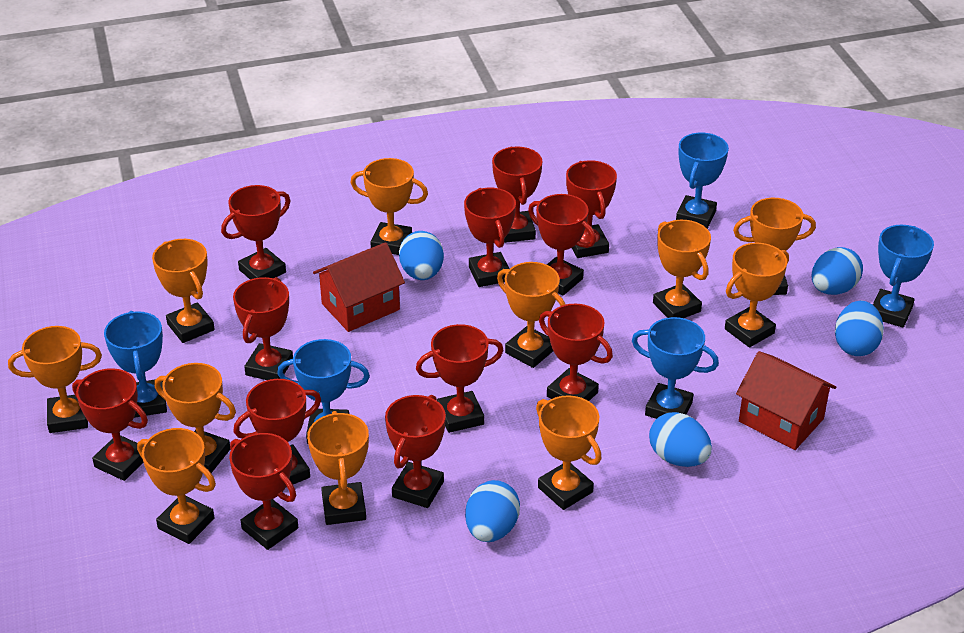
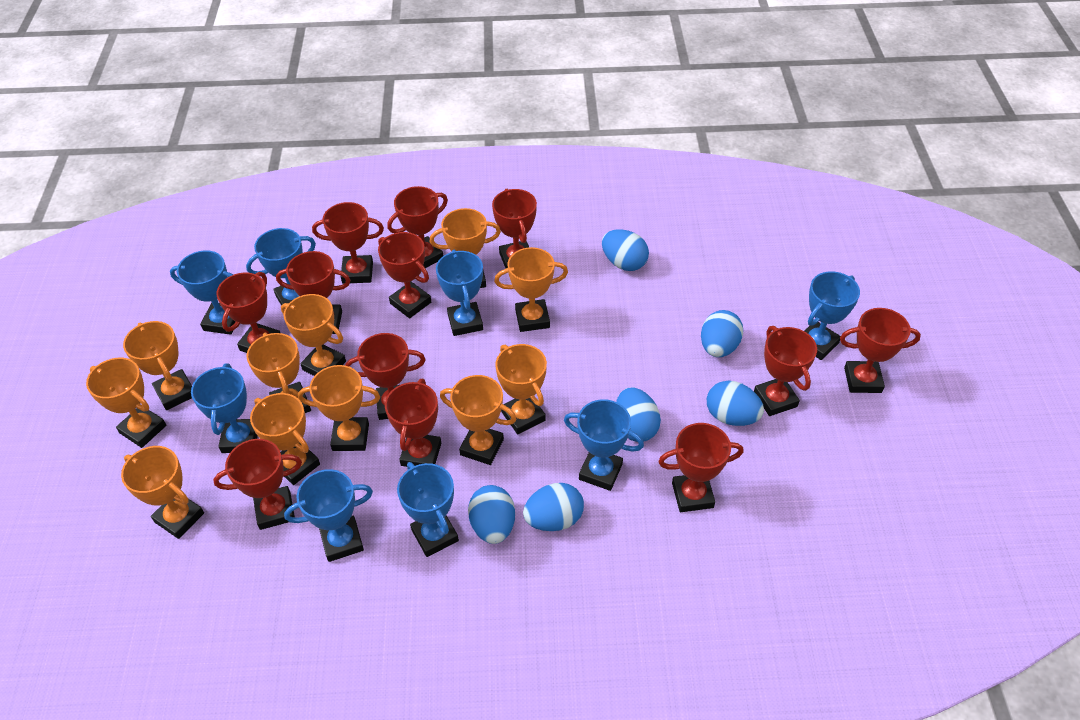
blue egg: [399,231,444,280] [465,480,520,542] [649,412,712,467] [812,247,863,295] [835,301,884,356] = 5 -> [468,485,515,544] [523,483,584,531] [602,229,649,271] [616,387,661,442] [701,310,743,357] [707,381,764,426] = 6
blue trophy: [104,311,167,418] [277,339,370,444] [632,317,719,419] [676,133,729,229] [873,225,934,327] = 5 -> [170,250,235,335] [191,363,258,453] [246,228,316,306] [284,469,373,562] [397,462,459,557] [436,250,483,336] [564,399,644,491] [805,271,860,360] = 8
red house: [313,242,405,332] [736,351,836,450] = 2 -> none = 0

